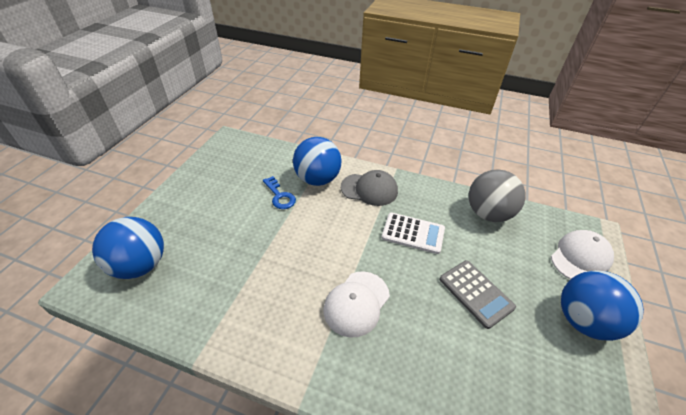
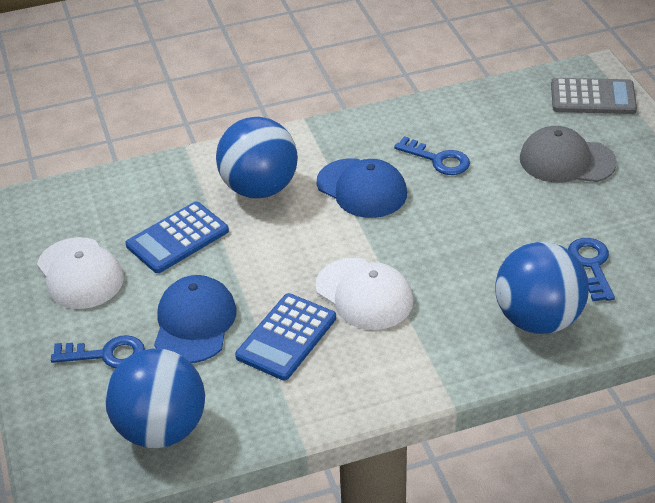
blue calculator: none = 0 -> [125,202,229,273] [235,293,336,381] = 2
blue cap: none = 0 -> [154,275,237,363] [317,158,407,218] = 2
blue key: [263,176,296,209] = 1 -> [51,335,145,368] [394,136,470,175] [568,238,615,301] = 3
grey ball: [469,169,526,222] = 1 -> none = 0
white calculator: [381,213,445,254] = 1 -> none = 0

